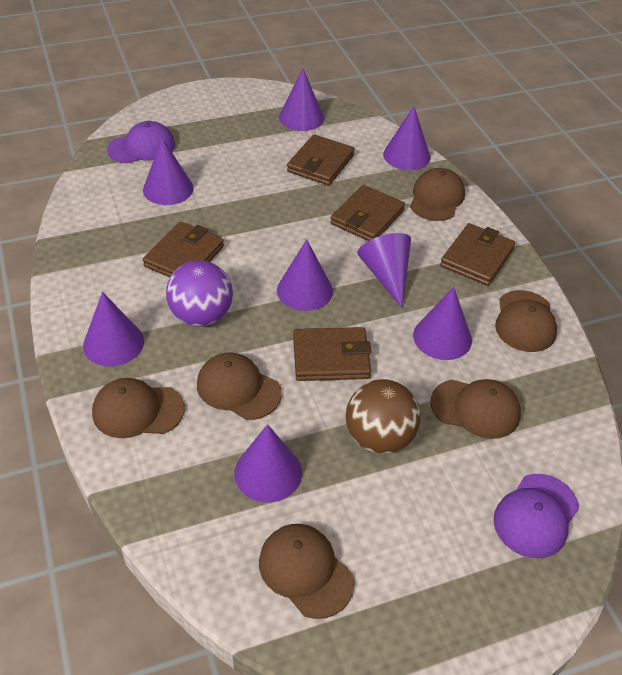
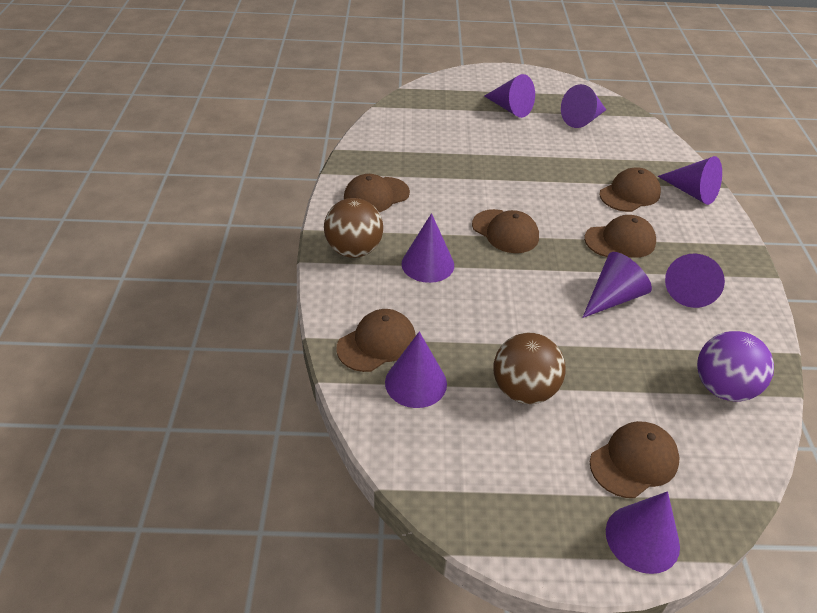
brown ball: [346,379,421,454] = 1 -> [324,198,383,258] [493,333,566,404] = 2
brown wallet: [143,222,224,277] [287,134,355,186] [293,327,372,381] [330,185,405,241] [440,223,515,286] = 5 -> none = 0
purple cap: [107,121,175,164] [494,474,579,558] = 2 -> none = 0

